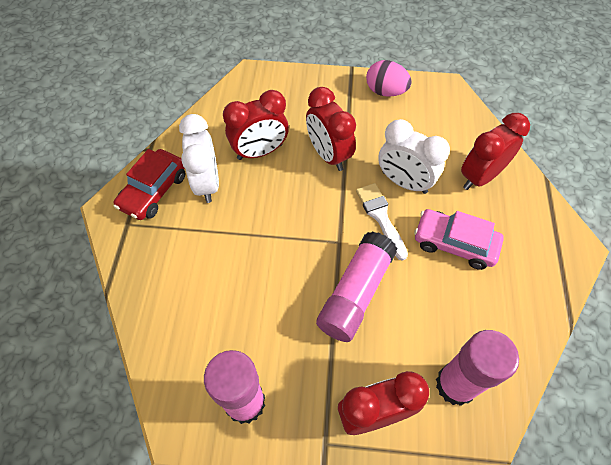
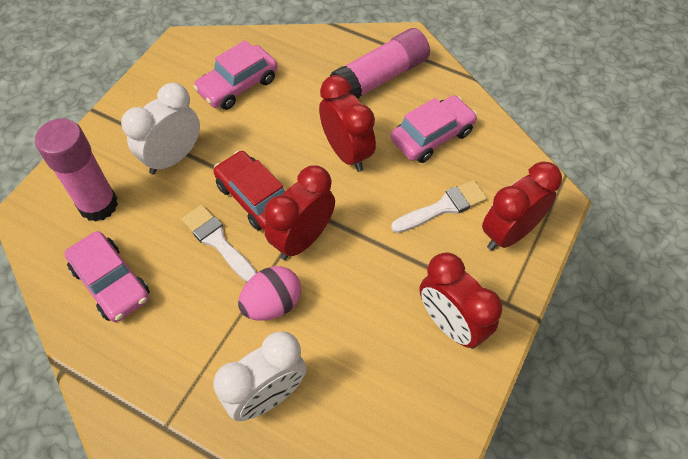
pink car: [414,209,504,270] = 1 -> [64,231,150,322] [193,40,278,110] [391,95,477,163] = 3
pink glue stick: [204,350,265,424] [316,231,398,342] [436,330,519,406] = 3 -> [35,118,118,222] [330,28,430,99] = 2
white brush: [356,183,408,261] = 1 -> [181,205,257,282] [391,180,487,233] = 2

